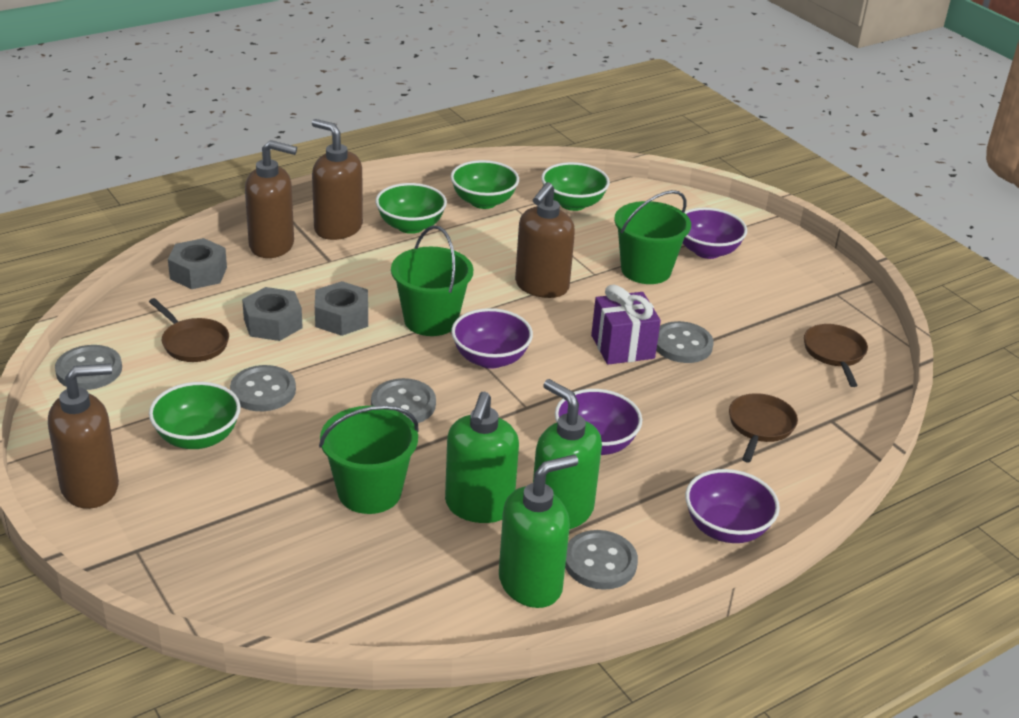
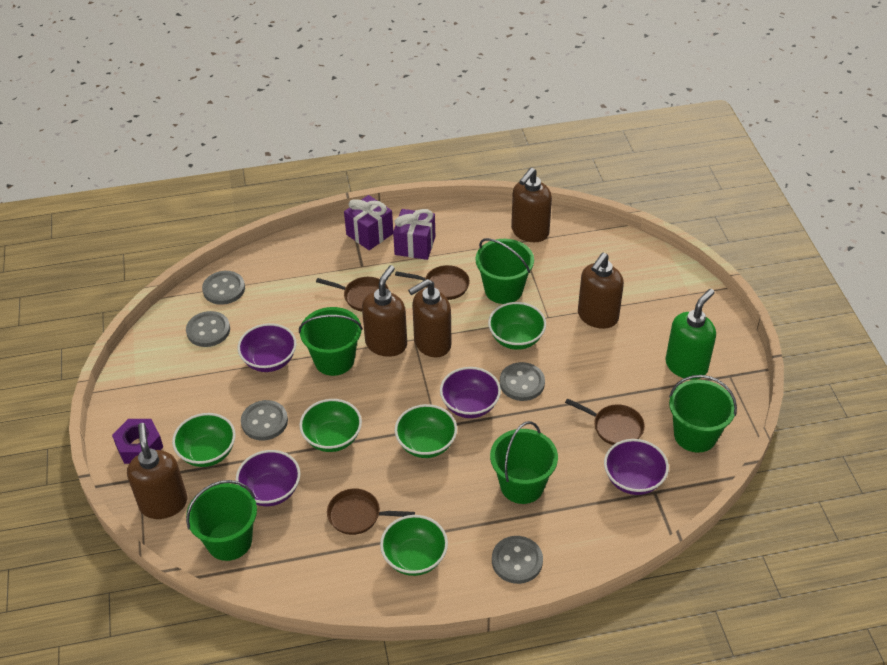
brown pan: [149,298,229,362] [729,393,798,463] [804,324,868,387] = 3 -> [316,277,389,311] [327,488,415,535] [395,265,470,300] [565,398,645,445] = 4
brown soap dispenser: [48,363,119,509] [245,140,297,258] [312,119,363,240] [515,182,575,298] = 4 -> [127,423,187,519] [362,265,407,357] [408,279,452,358] [511,168,552,242] [578,253,624,329] = 5
green bowl: [149,382,241,449] [375,183,447,234] [451,160,519,209] [541,162,610,211] = 4 -> [172,413,236,467] [299,399,362,452] [380,515,448,576] [395,404,457,458] [488,302,546,350] = 5
green bucket: [319,405,419,514] [391,225,473,336] [614,190,691,284] = 3 -> [186,480,257,561] [299,307,363,376] [476,238,534,304] [490,421,558,504] [669,375,737,453] = 5
green soap dispenser: [445,392,519,523] [499,455,578,608] [533,379,602,529] = 3 -> [665,289,716,380] = 1
grey nut: [168,238,227,289] [242,287,303,341] [315,281,368,336] = 3 -> none = 0
purple gift: [591,285,661,365] = 1 -> [344,195,393,250] [393,209,435,260] = 2
purple nut: none = 0 -> [112,419,163,464] = 1

